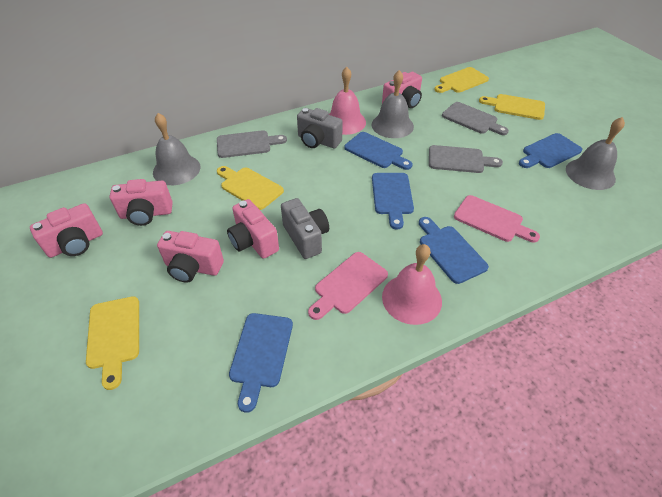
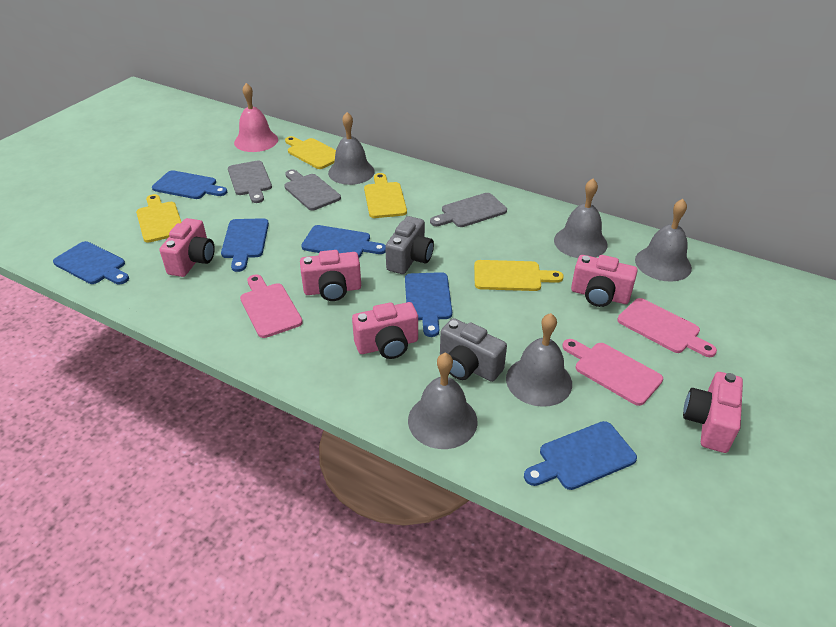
blue cutting board: [229,313,293,413] [344,132,413,170] [372,173,414,230] [419,217,489,284] [519,133,582,168] = 5 -> [53,241,129,284] [152,170,227,199] [221,218,269,272] [301,225,386,258] [405,272,452,337] [524,421,637,490] = 6
grey bell: [153,113,200,185] [372,70,414,138] [566,117,625,190] = 3 -> [328,112,375,185] [408,353,478,449] [506,313,572,407] [554,178,608,258] [635,199,692,282] = 5
pink bell: [329,67,366,135] [382,244,442,325] = 2 -> [234,83,278,152] = 1
pink cutting board: [308,252,388,320] [454,195,540,242] = 2 -> [240,274,303,338] [562,339,663,406] [617,298,717,357] = 3

